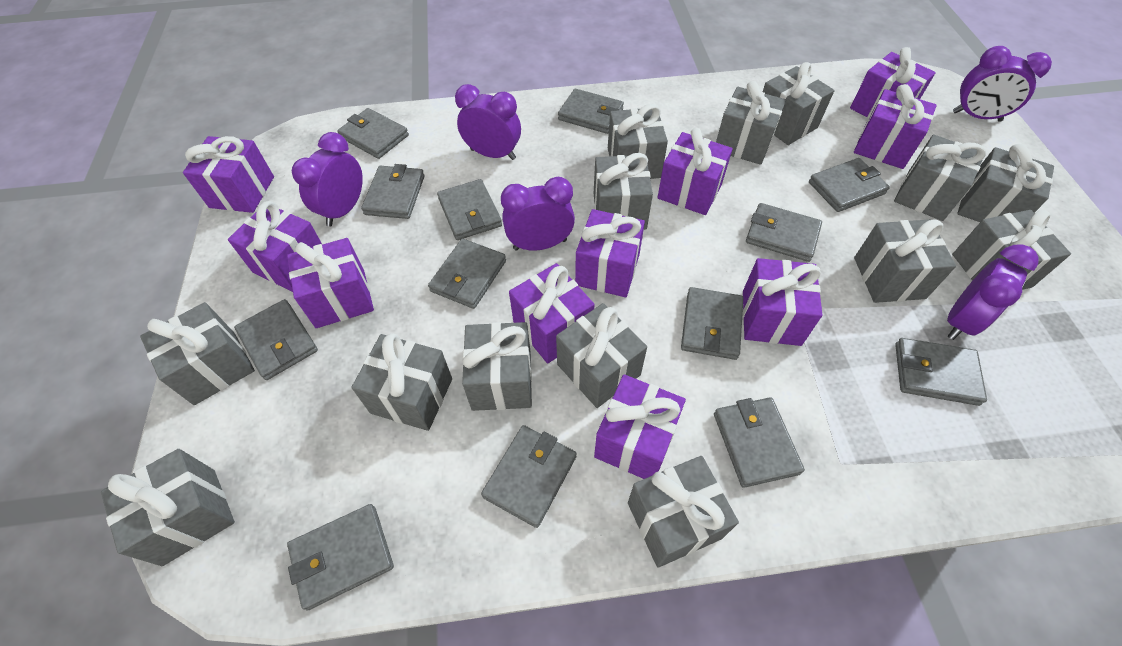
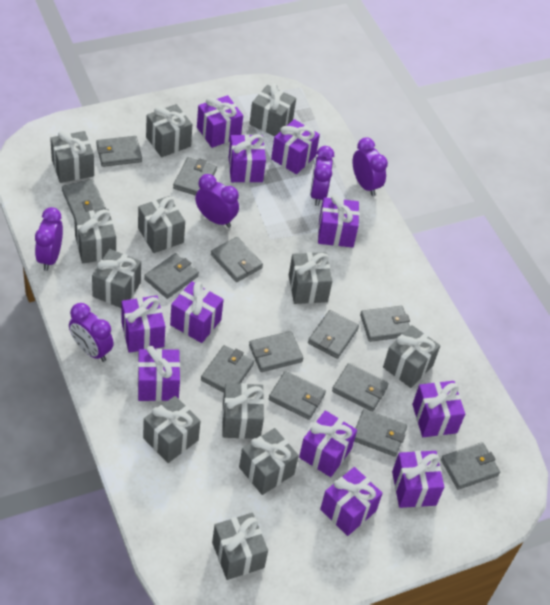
grey gift: [101,449,235,566] [140,302,255,405] [351,333,452,431] [462,322,532,411] [556,303,647,408] [594,153,653,230] [608,104,668,179] [628,456,739,568] [716,81,786,165] [763,62,834,145] [854,219,956,303] [894,134,986,221] [952,210,1071,290] [957,144,1054,222] = 14 -> [50,131,94,183] [74,209,116,263] [92,249,141,308] [138,196,185,253] [143,396,201,463] [146,104,192,157] [212,513,268,580] [222,383,264,439] [239,428,299,495] [250,83,296,136] [289,252,332,304] [383,325,440,388] = 12
purple gift: [183,136,274,213] [228,201,322,292] [287,238,374,328] [509,263,594,363] [575,209,645,297] [594,375,686,479] [657,128,733,215] [743,258,822,346] [850,47,936,119] [854,84,937,169] = 10 -> [121,295,165,353] [138,346,180,401] [170,281,224,343] [197,95,243,148] [228,134,266,183] [271,119,320,174] [299,410,357,477] [318,194,359,248] [320,467,383,536] [392,451,444,508] [412,381,465,437] = 11

